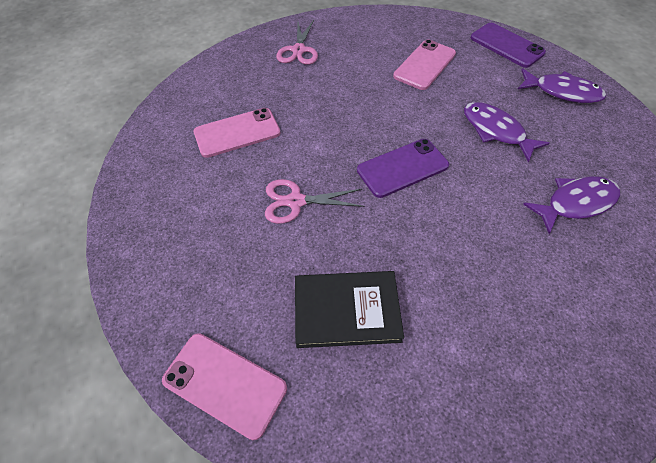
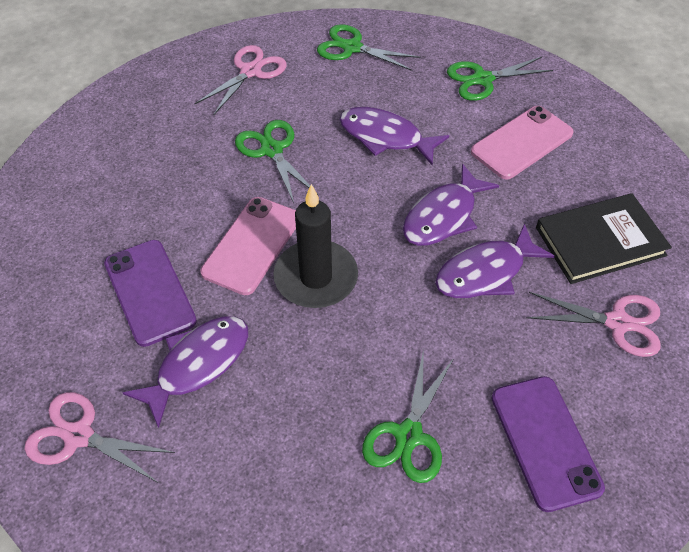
black candle: none = 0 -> [273,184,358,308] = 1
green scissors: none = 0 -> [235,120,319,203] [317,24,421,71] [362,349,454,483] [447,57,553,101] = 4
pink phone: [162,333,287,440] [193,108,281,158] [393,40,456,90] = 3 -> [200,197,296,295] [471,106,574,180] = 2
pink scissors: [265,179,365,224] [276,20,318,65] = 2 -> [24,392,175,483] [194,45,287,115] [526,292,661,357] = 3
purple fish: [464,102,550,162] [518,68,606,103] [523,176,620,234] = 3 -> [123,317,248,428] [339,107,449,165] [403,164,499,246] [435,224,555,299] = 4

